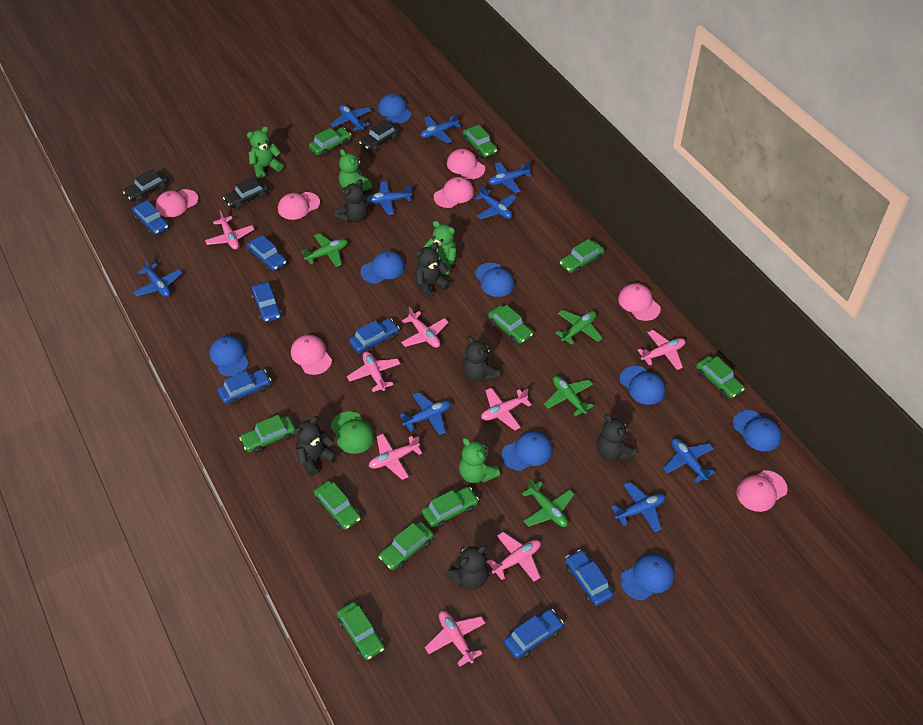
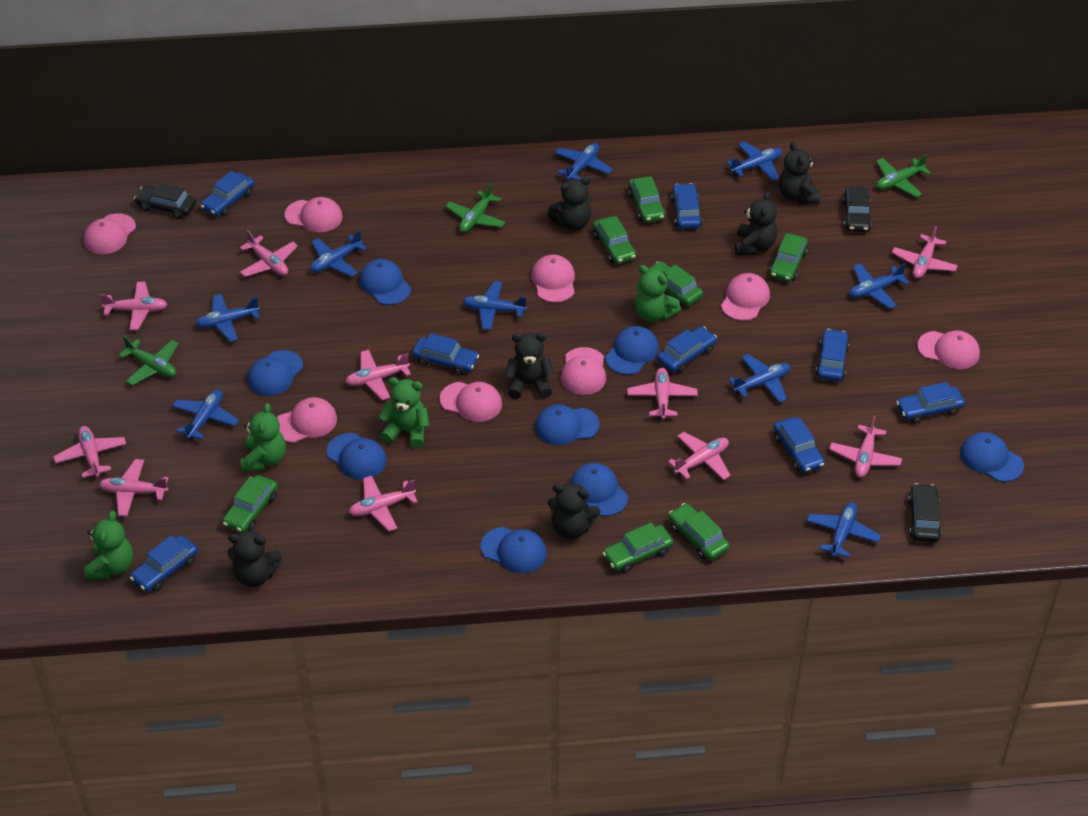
blue car: [132,200,169,235] [217,369,271,405] [247,235,287,271] [252,282,282,322] [349,318,399,353] [504,609,564,659] [565,550,613,606] = 7 -> [130,535,198,592] [200,171,255,216] [413,333,479,375] [657,326,717,373] [671,183,702,229] [774,417,825,473] [816,329,849,382] [896,382,965,423] = 8
green cap: [331,411,375,454] = 1 -> none = 0
green car: [239,415,295,453] [309,127,351,156] [314,481,361,530] [337,602,385,660] [379,521,434,570] [422,487,479,528] [463,125,497,157] [488,305,533,344] [560,239,604,274] [696,356,744,399] = 10 -> [223,475,278,533] [593,216,636,264] [602,523,673,573] [628,176,666,223] [648,261,703,307] [669,503,730,560] [769,233,808,282] = 7
green plane: [302,233,348,267] [522,479,574,527] [544,376,594,416] [556,310,602,345] = 4 -> [118,336,179,385] [445,183,506,232] [876,154,931,197] = 3
pink cap: [156,189,198,217] [278,192,320,220] [291,335,332,375] [434,177,474,208] [447,149,485,179] [618,283,661,321] [736,470,788,512] = 7 -> [83,213,136,254] [277,397,337,443] [285,197,343,232] [440,382,502,422] [531,255,575,303] [560,347,606,395] [721,273,770,321] [917,331,980,369] = 8
pink plane: [205,210,254,250] [347,351,400,392] [369,434,422,480] [401,307,449,348] [425,611,485,667] [481,388,531,431] [487,532,541,581] [637,330,685,370] = 8 -> [53,426,126,478] [99,459,169,516] [100,282,168,330] [240,230,298,277] [345,350,411,400] [349,476,418,531] [627,368,698,419] [668,432,731,480] [829,416,902,478] [892,226,958,279] = 10

